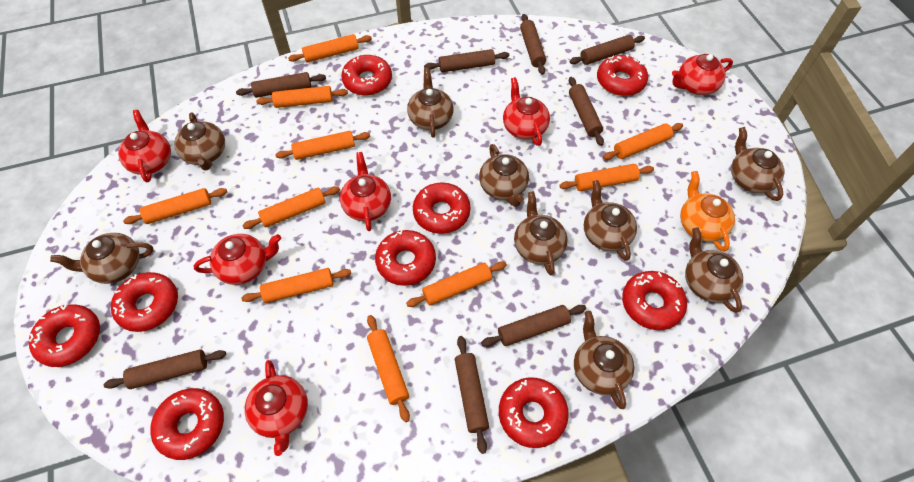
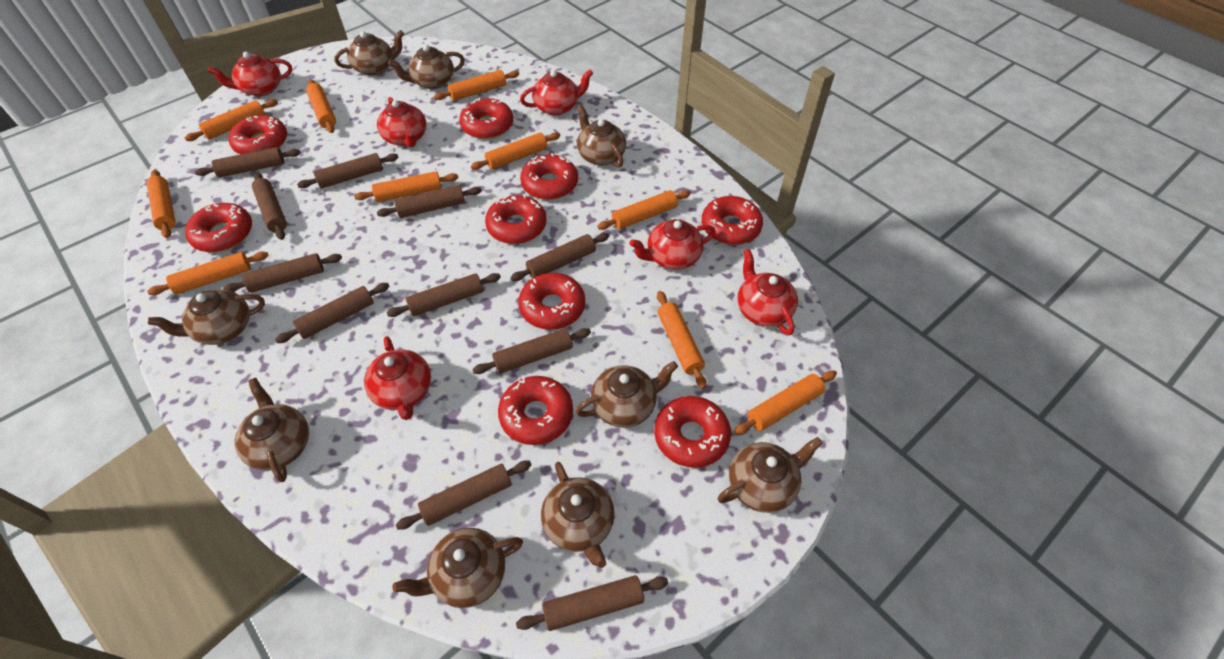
brown rolling pin: [104,349,226,389] [236,72,326,98] [424,49,509,72] [455,336,489,454] [481,305,586,347] [520,14,546,75] [569,35,645,65] [569,77,604,146] = 8 -> [195,147,301,178] [223,253,342,293] [252,172,287,240] [275,283,389,343] [297,153,399,188] [377,185,482,218] [387,273,501,317] [396,461,531,530] [472,328,591,374] [510,233,609,281] [516,575,668,631] = 11
orange teapot: [680,171,735,252] = 1 -> none = 0

